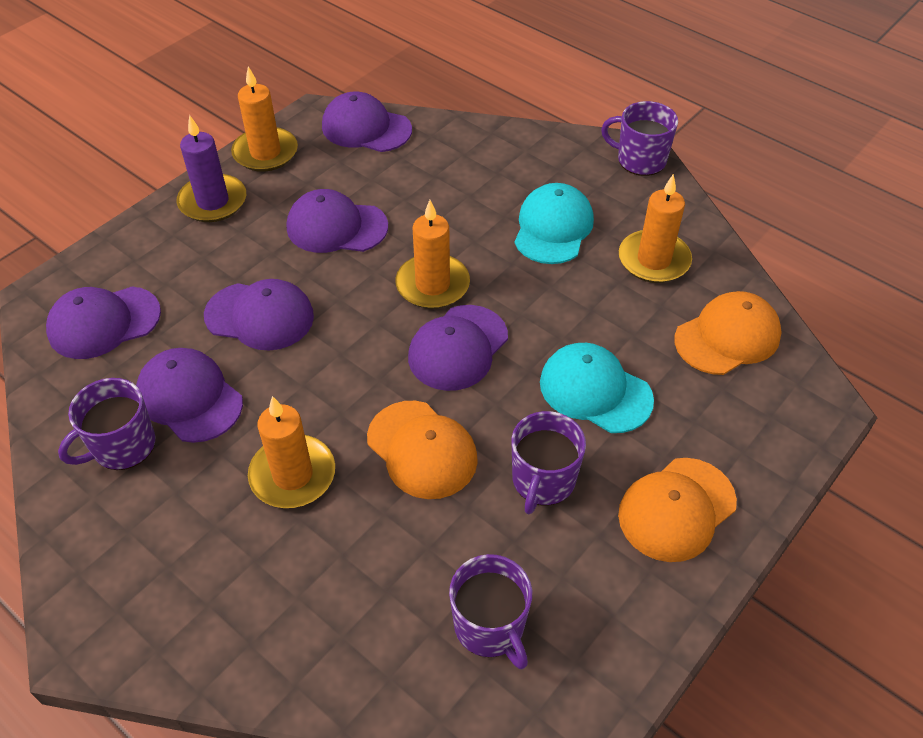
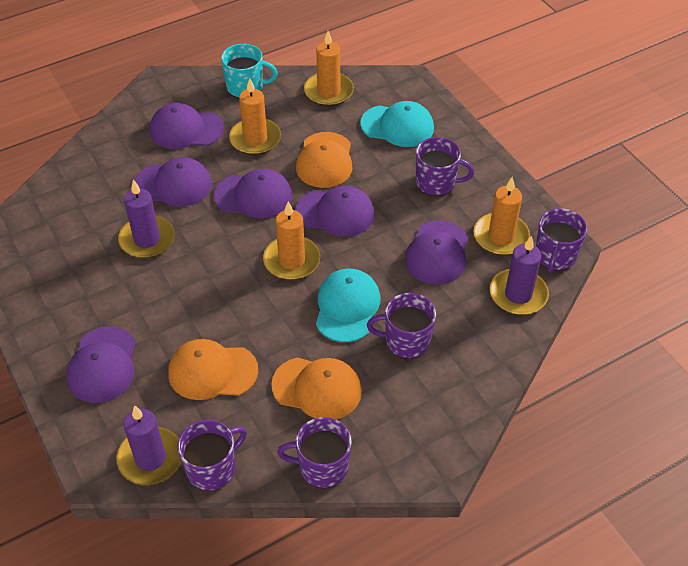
purple candle: [177,115,246,222] = 1 -> [116,405,181,485] [118,180,175,258] [490,236,549,315] = 3
purple mug: [58,378,155,470] [449,554,532,669] [511,411,586,514] [601,101,678,176] = 4 -> [177,420,247,491] [277,417,352,488] [367,293,436,359] [416,137,474,196] [536,209,587,273] = 5
turquoise mug: none = 0 -> [221,44,278,98] = 1

